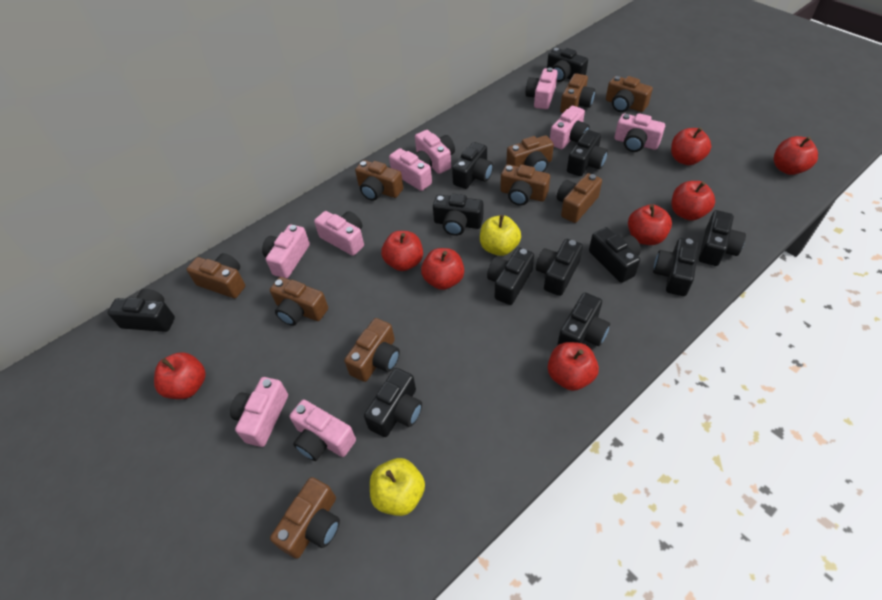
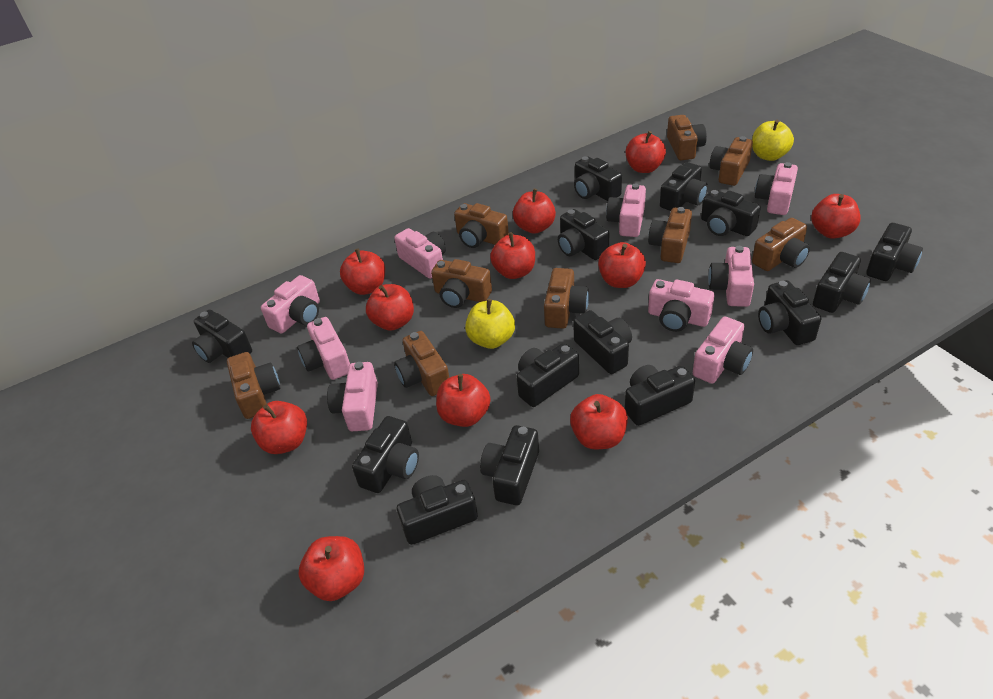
black camera: [107,289,175,332] [364,368,422,437] [433,194,483,236] [452,142,493,189] [487,247,534,305] [536,239,583,296] [547,48,588,82] [557,293,610,346] [567,130,608,176] [589,227,641,283] [653,238,699,296] [699,210,746,266] = 12 -> [192,310,252,363] [352,416,419,493] [397,475,478,545] [480,425,539,505] [517,343,579,407] [558,209,609,260] [573,310,632,374] [574,156,622,201] [625,365,695,426] [660,162,708,211] [701,189,761,236] [758,280,821,345] [813,252,871,313] [866,223,923,281] = 14
brown camera: [186,253,245,298] [270,277,328,326] [270,477,340,559] [344,318,400,382] [355,160,403,201] [500,165,550,206] [506,135,554,172] [557,173,602,223] [560,73,595,113] [606,76,653,112] = 10 -> [227,352,280,419] [394,331,449,396] [431,259,492,308] [454,203,509,248] [544,268,589,329] [648,207,692,263] [667,115,707,160] [709,136,753,186] [752,218,810,271] = 9
red apple: [154,352,206,399] [381,231,423,271] [421,248,464,290] [548,342,599,391] [628,205,672,245] [671,127,711,165] [672,181,715,221] [774,136,818,175] = 8 -> [251,401,307,454] [298,536,364,601] [340,248,385,295] [366,284,414,331] [436,374,491,427] [490,232,535,279] [513,189,556,234] [570,394,628,449] [598,242,646,288] [626,131,666,173] [811,194,861,239] = 11

